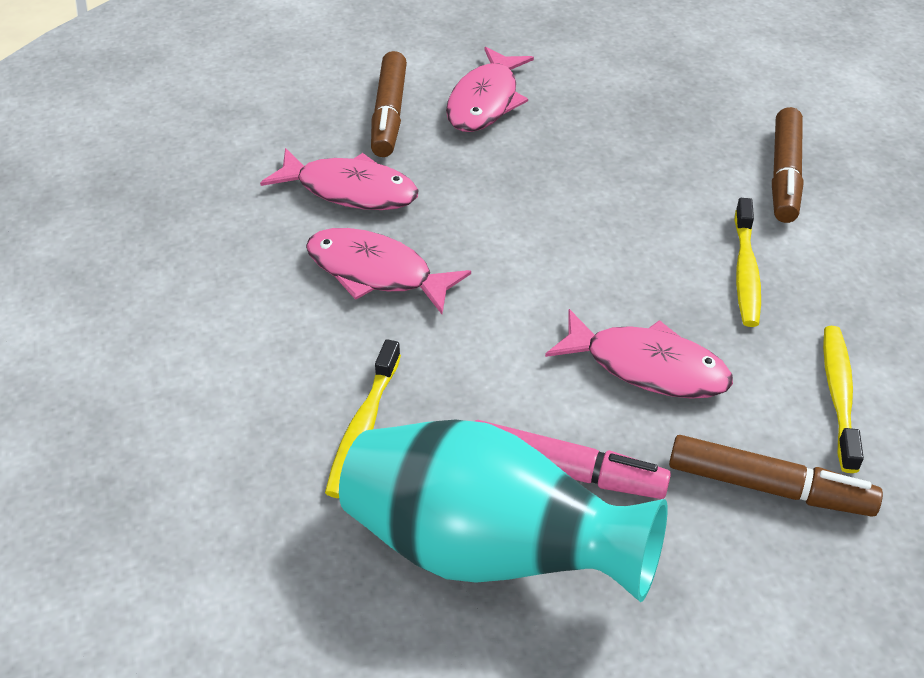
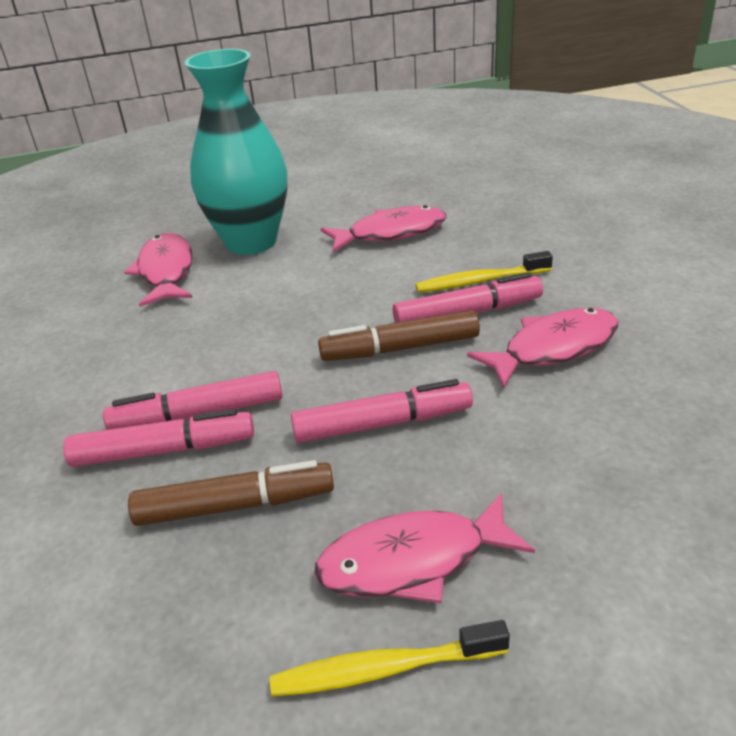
brown marker: [371,51,407,157] [669,435,883,517] [772,107,804,223] = 3 -> [128,460,334,526] [318,310,480,361] = 2
pink marker: [474,420,671,499] = 1 -> [63,409,254,467] [103,371,283,430] [291,379,473,443] [393,272,543,323] = 4
yellow toothbrush: [325,339,401,498] [734,198,761,327] [823,326,864,473] = 3 -> [270,620,510,697] [415,251,553,293] = 2

